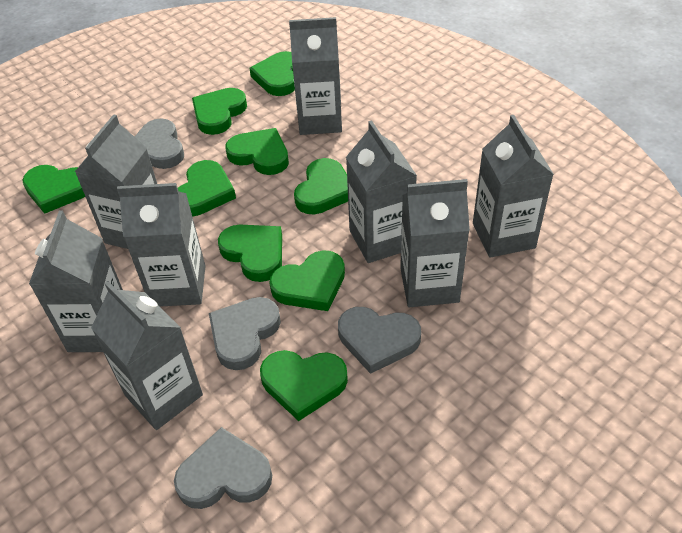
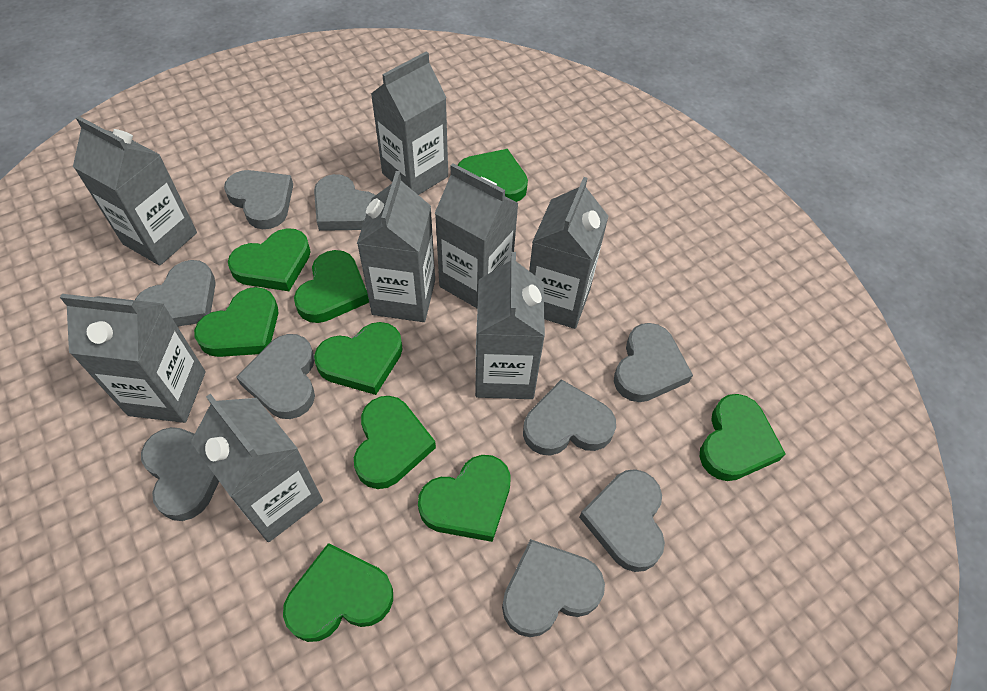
grey heart: [135,118,184,169] [174,427,272,509] [209,297,281,370] [338,307,421,374] = 4 -> [135,260,216,327] [141,427,219,521] [224,170,293,229] [236,334,315,419] [314,174,375,231] [502,539,605,637] [523,379,616,455] [579,469,665,572] [614,323,693,402] = 9

